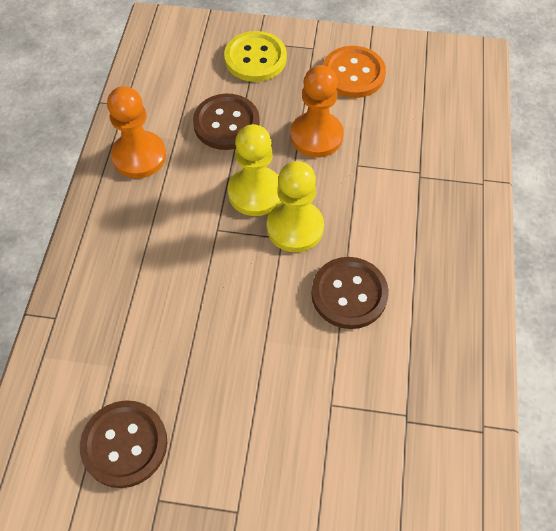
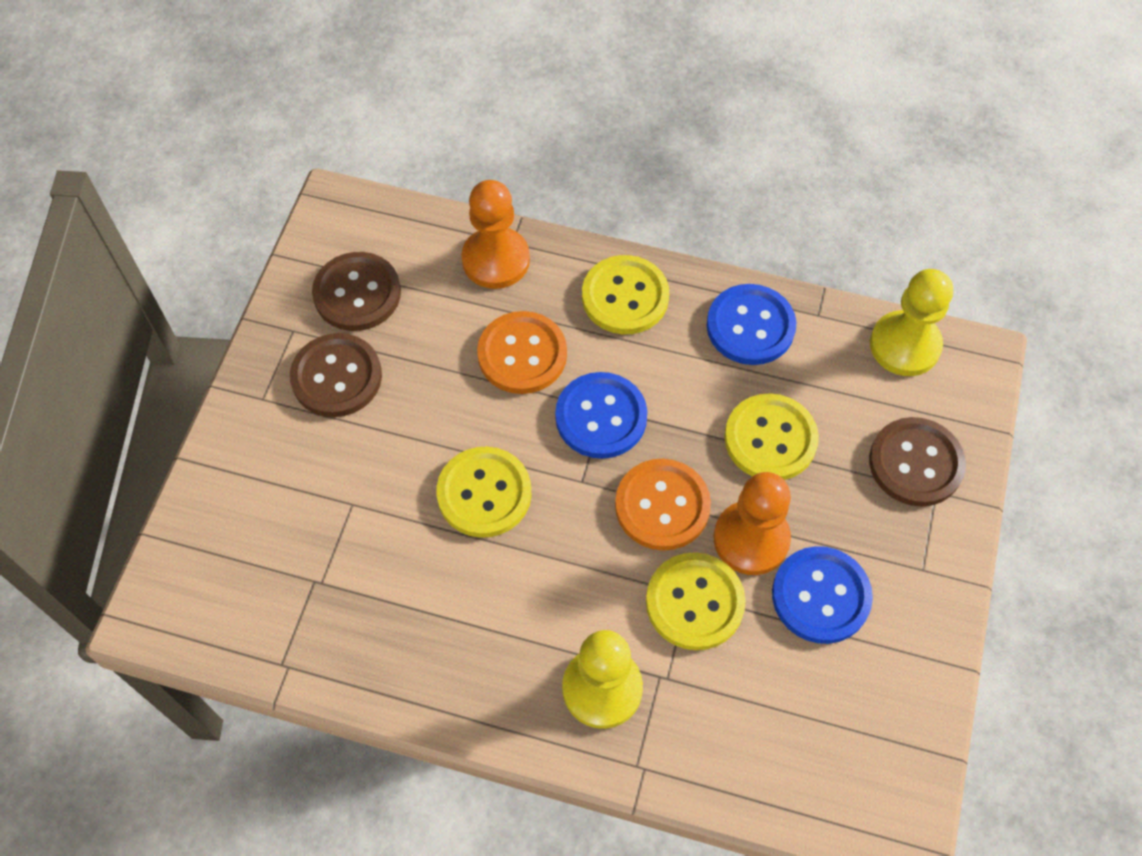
blue button: none = 0 -> [555,372,647,459] [707,284,796,365] [772,546,873,644] = 3
orange button: [323,46,386,98] = 1 -> [477,311,567,394] [615,459,711,551] = 2
yellow button: [224,31,287,82] = 1 -> [436,446,531,538] [582,255,669,334] [646,552,746,650] [724,393,819,480] = 4

